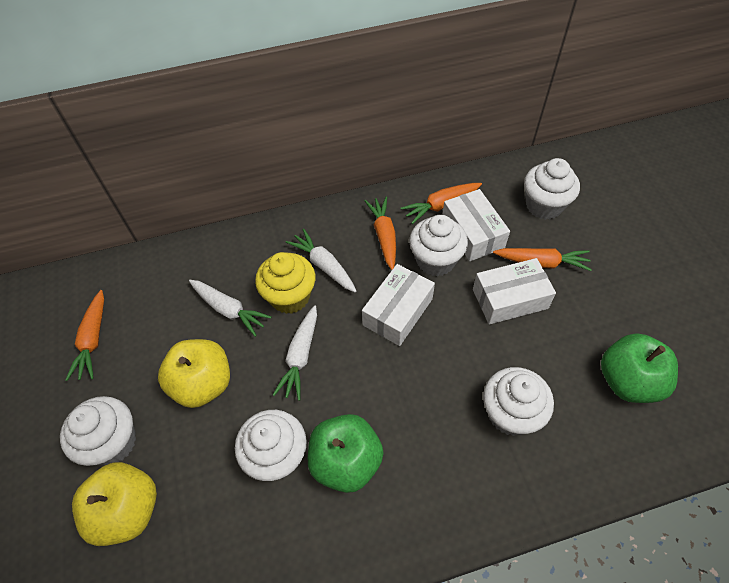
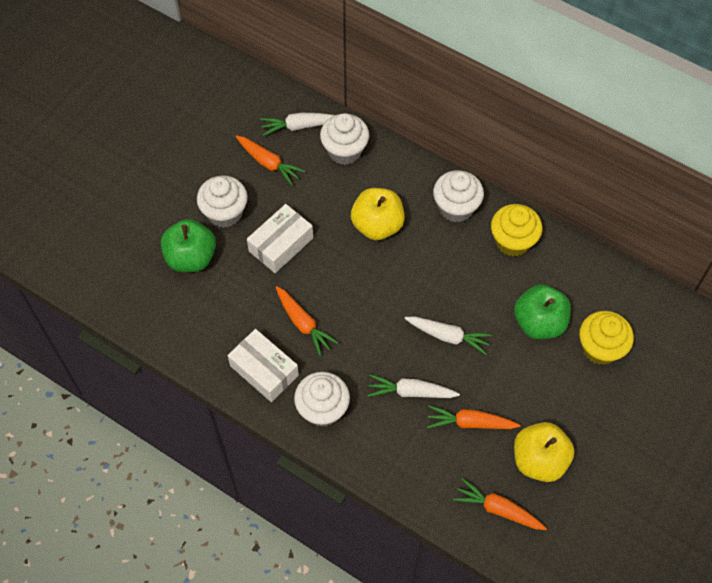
white box: [362,264,435,346] [442,189,510,261] [473,258,556,325] = 3 -> [227,329,299,402] [247,204,313,273] = 2
white cupcake: [60,396,136,466] [235,410,307,481] [409,215,468,276] [483,367,554,436] [524,158,580,220] = 5 -> [197,175,248,228] [294,372,350,427] [320,113,369,165] [433,170,484,222] = 4
yellow cupcake: [255,252,316,314] = 1 -> [491,204,542,256] [579,311,634,365] = 2

